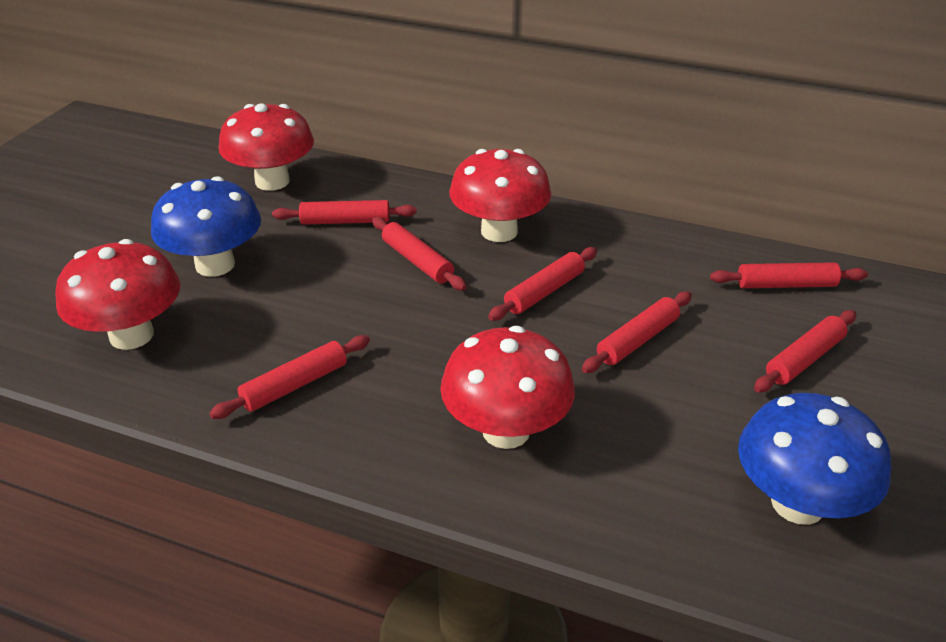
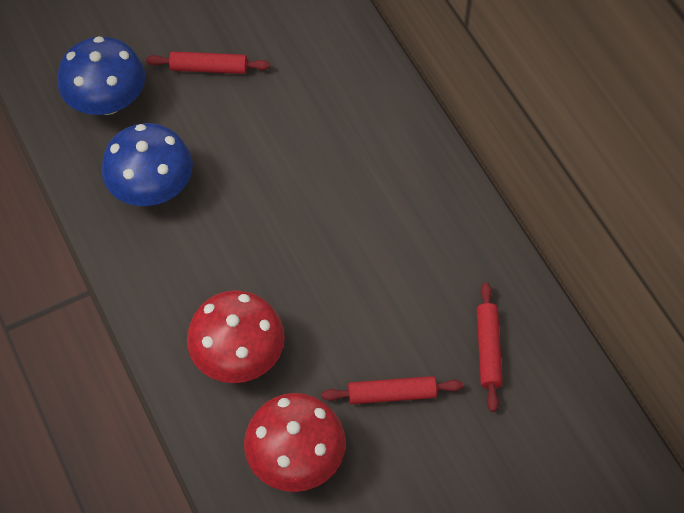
red mushroom: [55,239,180,350] [219,103,314,191] [440,326,575,449] [449,149,551,242] = 4 -> [187,290,285,383] [244,393,346,492] = 2
red rolling pin: [209,335,370,419] [272,200,417,225] [372,217,467,291] [488,247,597,321] [582,291,692,373] [710,262,868,288] [754,310,856,392] = 7 -> [146,51,270,74] [321,376,463,404] [477,282,503,412] = 3

